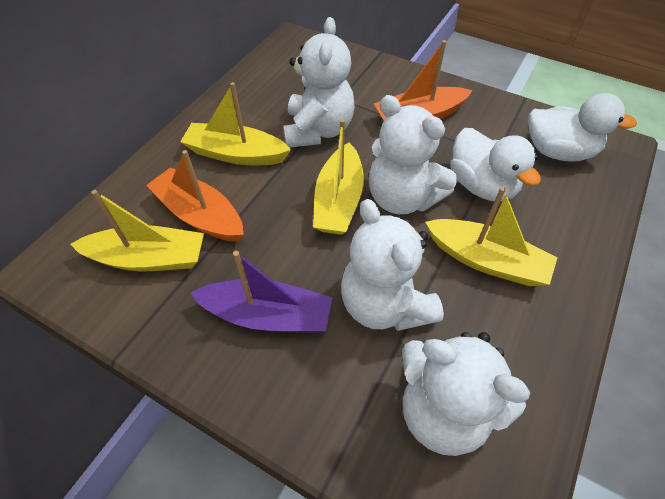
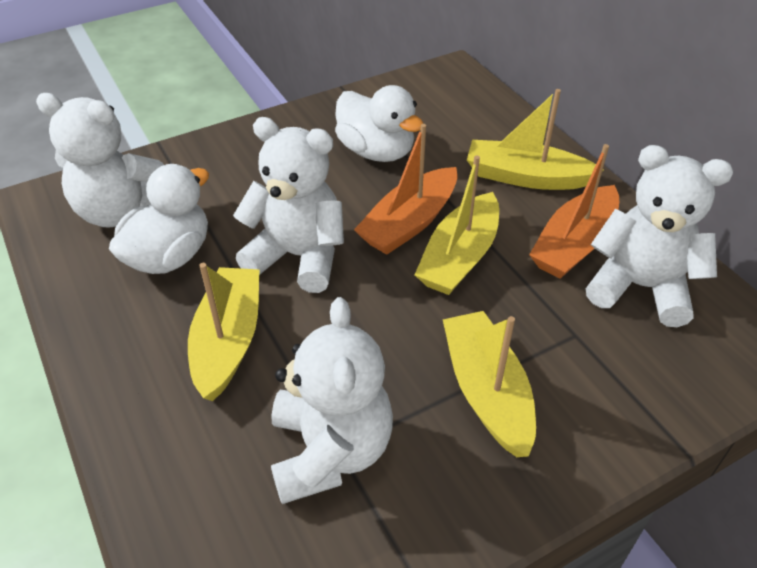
purple boat: [191,251,332,333] = 1 -> none = 0

